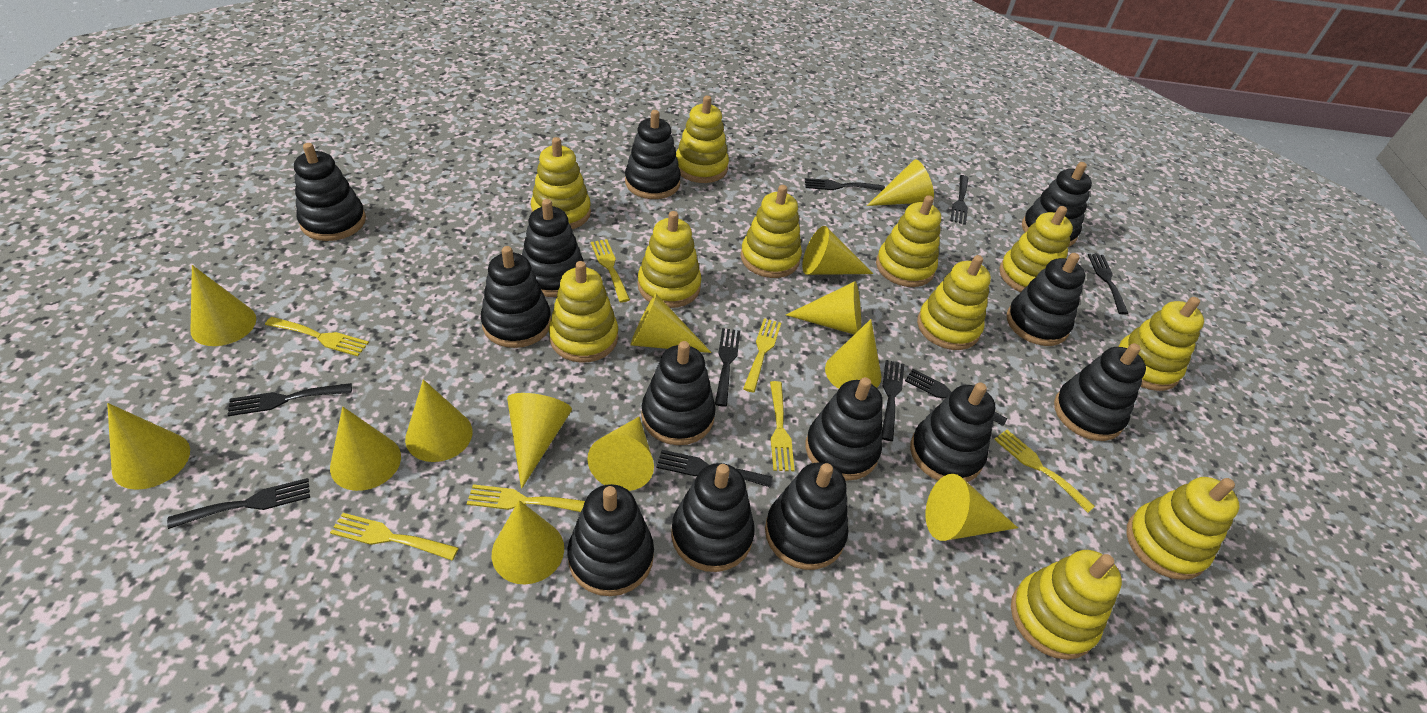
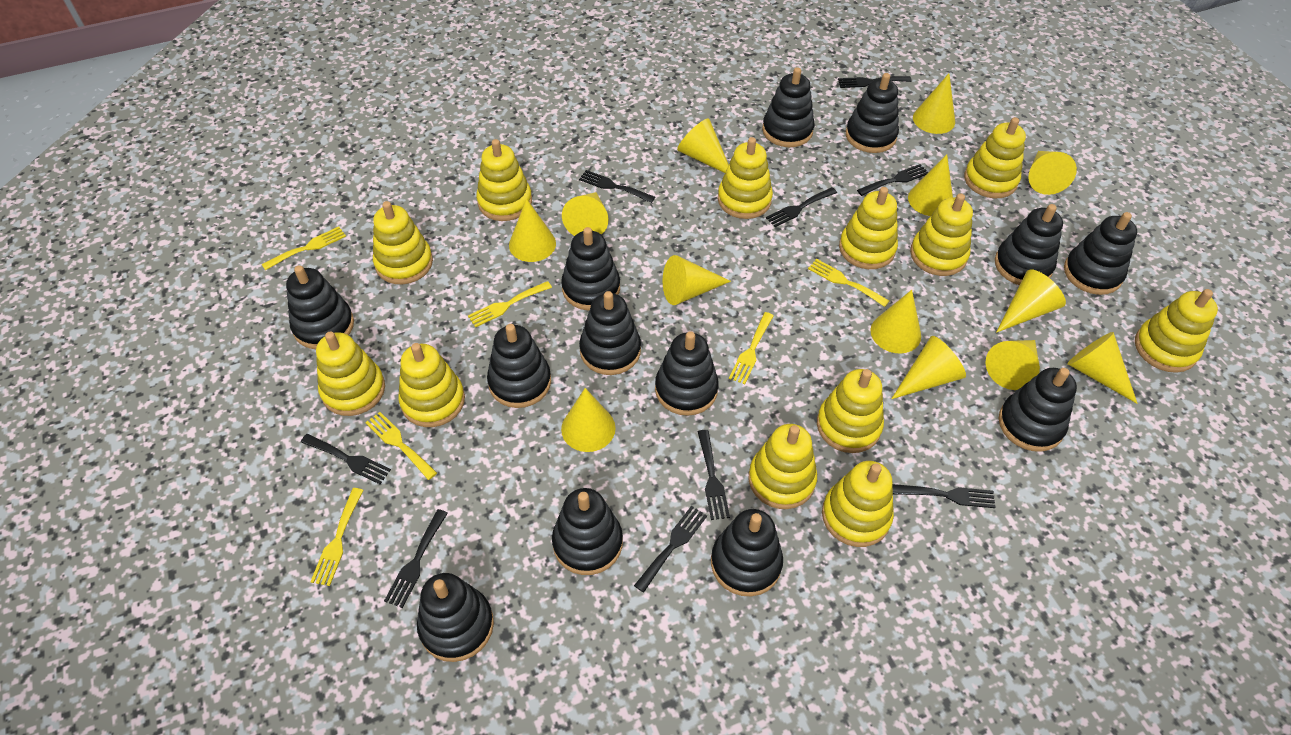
yellow fork: [265,317,369,356] [330,513,459,560] [467,484,585,512] [591,239,630,302] [743,318,781,393] [770,381,795,471] [994,430,1095,513] = 7 -> [261,227,346,270] [310,488,363,586] [365,412,437,480] [468,281,552,327] [729,312,774,384] [808,259,889,307] = 6
yellow stacking toy: [531,137,591,229] [549,261,618,363] [638,211,702,308] [676,96,729,183] [741,185,802,278] [876,195,941,287] [917,255,991,350] [999,206,1073,292] [1011,550,1122,660] [1117,297,1204,391] [1126,477,1240,580] = 11 -> [316,332,385,416] [373,201,433,284] [399,343,465,427] [476,139,532,221] [718,137,773,219] [749,424,817,509] [817,369,884,453] [822,461,894,547] [839,187,898,269] [910,193,973,276] [964,117,1026,198] [1135,289,1218,373] = 12

